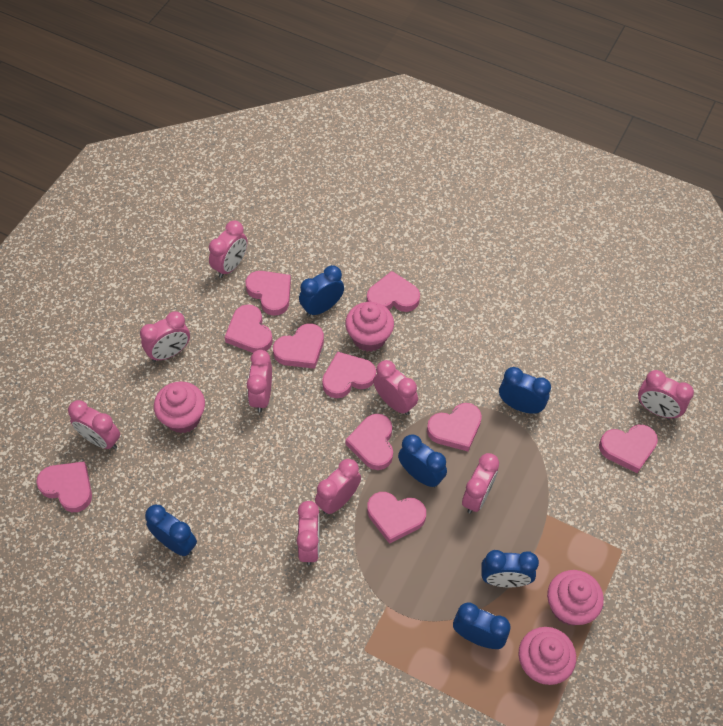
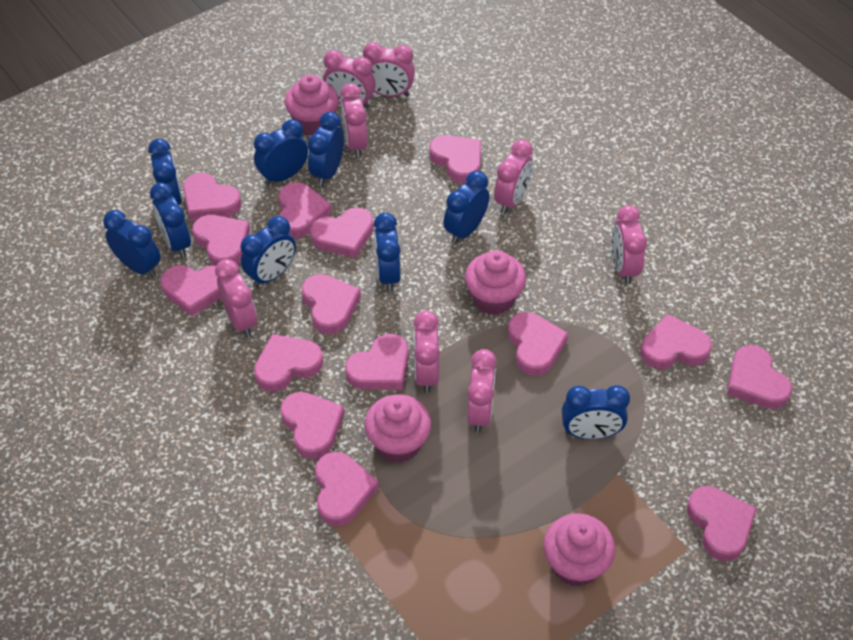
blue clock: [145,504,197,556] [299,265,344,317] [398,434,447,487] [453,603,511,649] [481,550,539,587] [499,367,551,414] = 6 -> [103,210,160,278] [148,139,182,205] [150,182,191,258] [241,216,296,287] [254,119,308,185] [307,112,344,186] [374,213,401,292] [444,171,489,244] [562,385,630,439] = 9
pink clock: [68,400,120,449] [140,311,190,362] [209,220,247,278] [247,350,272,413] [297,501,320,565] [315,459,361,515] [373,360,418,415] [462,453,499,514] [638,370,694,419] = 9 -> [215,259,257,337] [323,50,375,109] [340,83,368,158] [363,42,415,97] [413,311,440,393] [467,349,497,433] [494,140,533,214] [612,205,647,284] = 8
pink heart: [36,461,92,512] [225,304,273,353] [246,271,291,316] [273,323,324,369] [322,352,376,398] [346,414,393,470] [367,271,420,312] [367,492,426,544] [427,403,482,451] [599,425,658,473] = 10 -> [161,265,221,316] [183,173,241,221] [192,215,250,266] [254,334,323,392] [279,182,332,238] [280,392,345,459] [302,274,361,334] [310,207,374,258] [315,452,379,526] [345,334,409,390] [429,135,481,184] [508,312,569,376] [640,314,712,369] [687,486,757,561] [727,345,792,409] = 15

